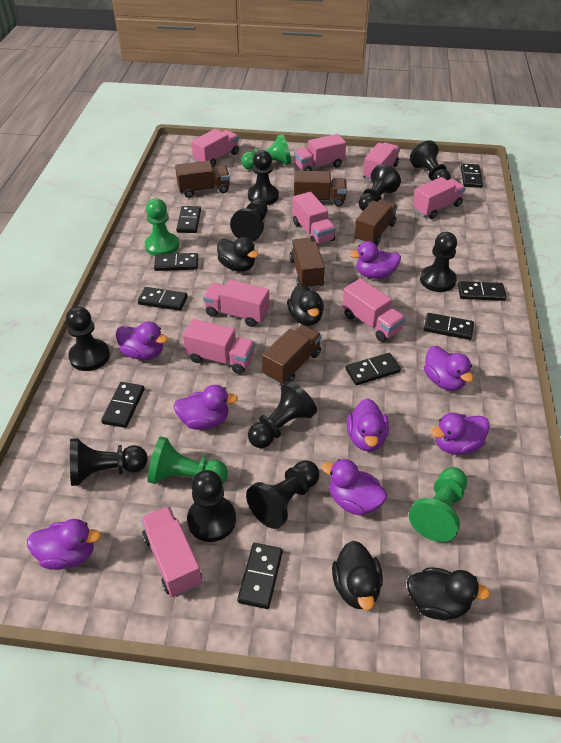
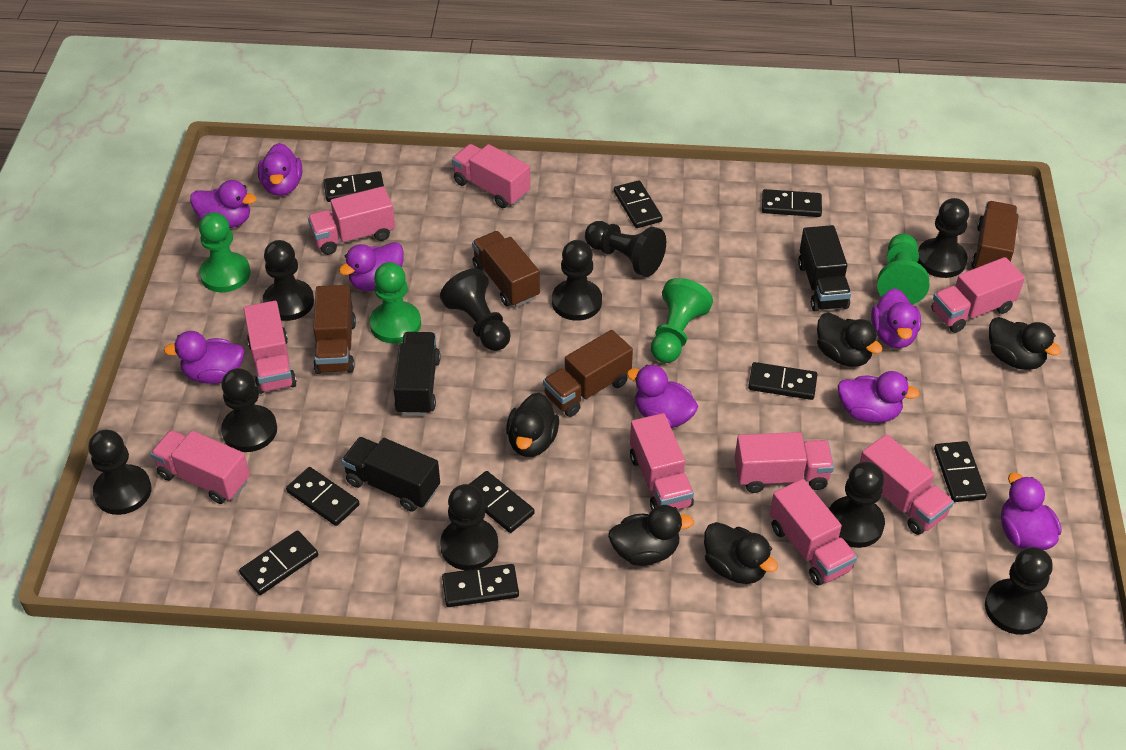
black duck: [217,237,259,272] [287,284,324,326] [332,541,383,611] [407,568,490,620] = 4 -> [506,393,559,457] [608,505,694,566] [704,522,778,584] [817,313,883,367] [989,317,1062,370] = 5
black truck: none = 0 -> [341,437,440,511] [394,332,441,416] [798,225,851,312] = 3
brown truck: [175,160,230,198] [262,325,322,385] [289,238,325,289] [294,171,347,207] [354,199,398,245] = 5 -> [313,285,356,374] [472,231,540,307] [543,330,633,417] [971,201,1019,269] = 4

